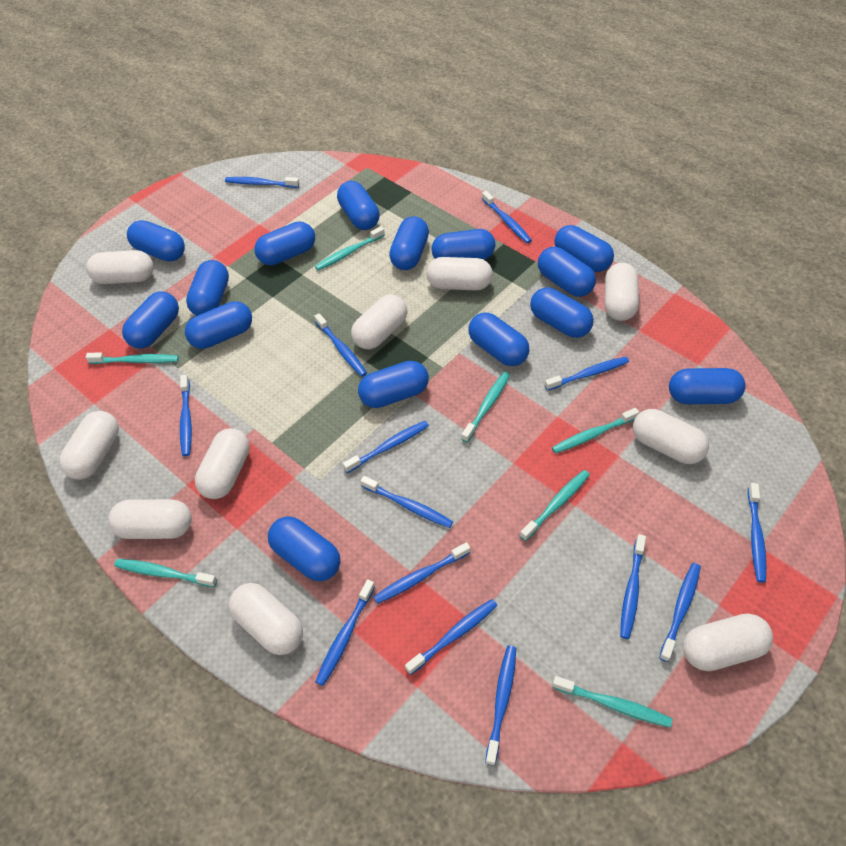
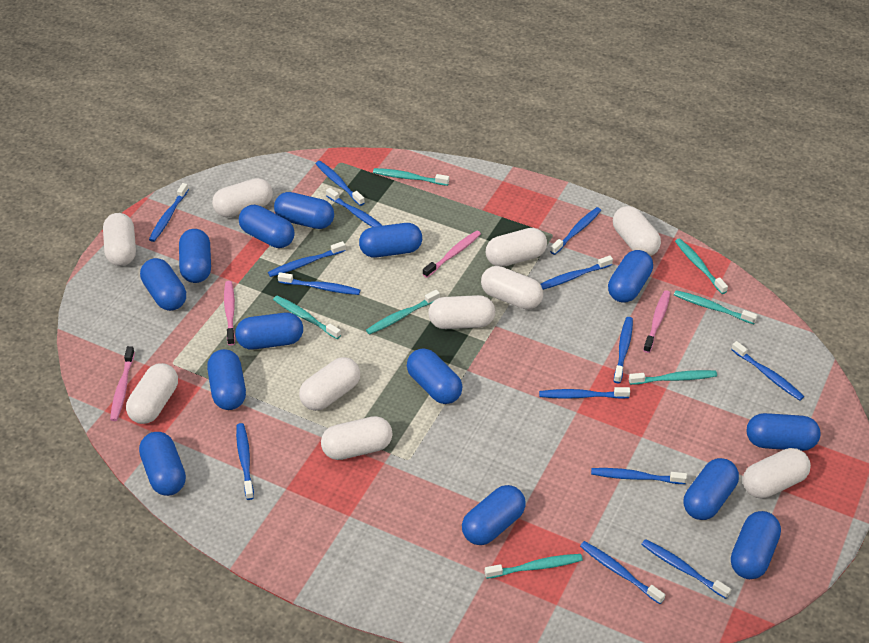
blue capsule: [122,291,179,348] [127,220,185,262] [185,301,252,349] [186,260,229,316] [255,221,315,265] [268,516,340,581] [337,181,380,230] [358,361,429,408] [389,216,429,270] [432,229,495,260] [468,312,529,366] [530,288,594,338] [538,247,596,297] [554,225,614,272] [669,368,746,404] = 15 -> [139,432,186,496] [140,258,186,311] [179,229,211,283] [207,349,246,410] [235,313,303,349] [239,205,295,248] [274,192,334,229] [359,223,422,257] [407,348,463,404] [462,485,526,545] [608,250,653,303] [684,458,739,520] [731,511,781,579] [747,413,820,451] = 14
pink toothbrush: none = 0 -> [110,346,135,421] [224,281,235,346] [423,231,481,278] [643,290,670,353] = 4

